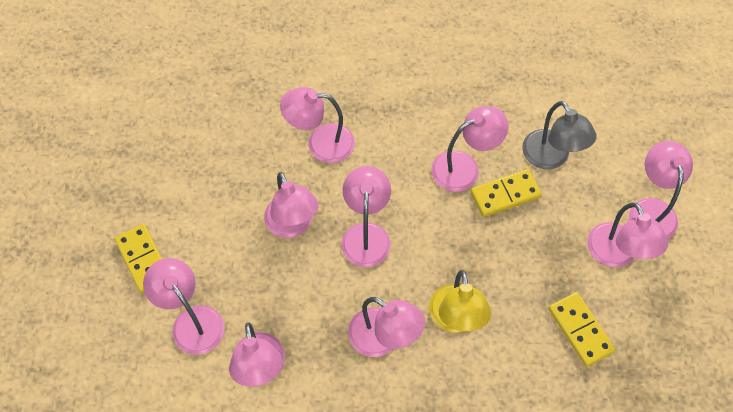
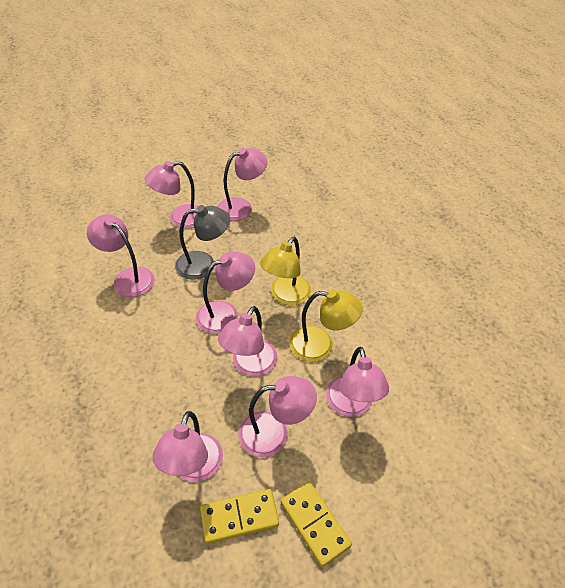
pink lamp: [143,258,225,355] [229,323,285,387] [264,172,319,238] [280,87,355,163] [341,166,391,267] [348,297,425,357] [431,106,509,192] [587,203,668,267] [629,141,693,239] = 9 -> [87,214,155,297] [144,161,198,229] [152,411,223,482] [196,251,255,334] [217,148,268,221] [218,306,277,377] [238,376,317,457] [326,347,389,417] = 8
yellow domino: [114,224,162,293] [470,169,542,217] [548,292,616,367] = 3 -> [200,489,279,544] [281,482,352,567] = 2
yellow lamp: [429,270,491,333] = 1 -> [260,237,311,306] [289,290,363,362] = 2

